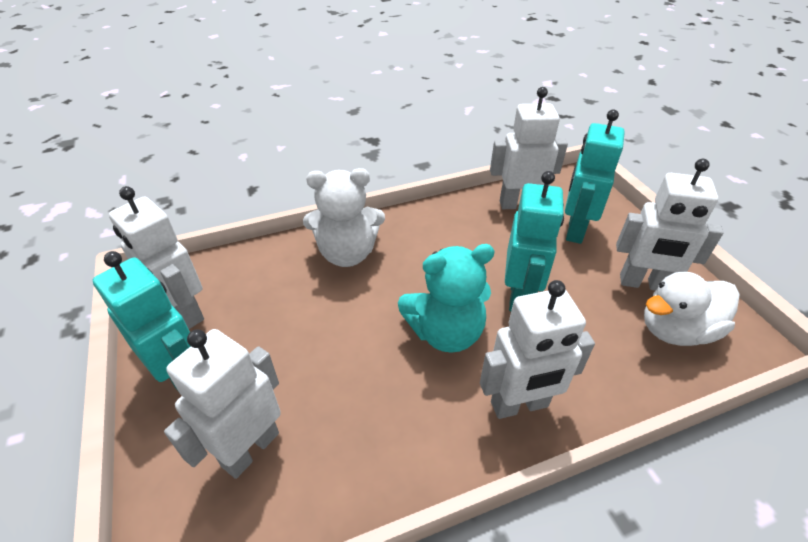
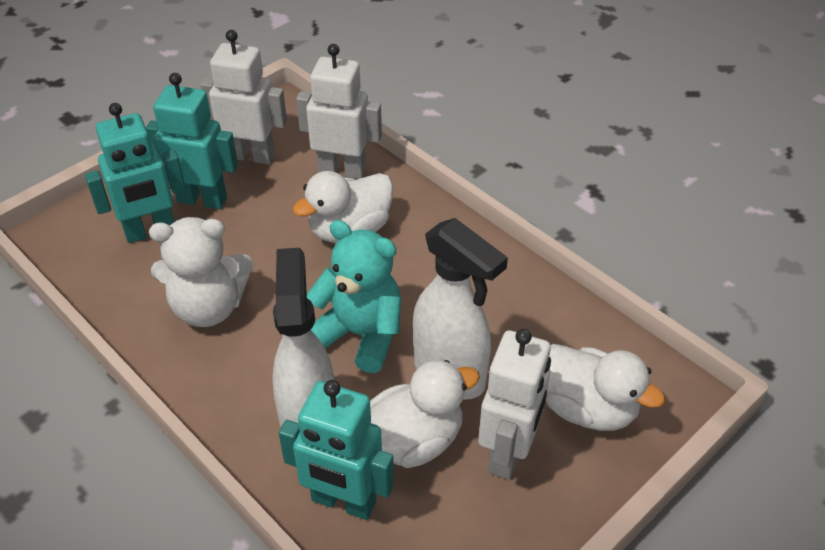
white duck: [644,272,739,346] = 1 -> [292,171,393,243] [370,360,480,468] [546,344,665,431] = 3
white robot: [109,186,204,329] [164,329,281,479] [480,280,595,419] [490,87,568,209] [616,159,723,291] = 5 -> [201,30,287,165] [296,44,382,179] [478,329,551,479] = 3
white spray bottle: none = 0 -> [272,248,335,427] [413,218,508,400] = 2

